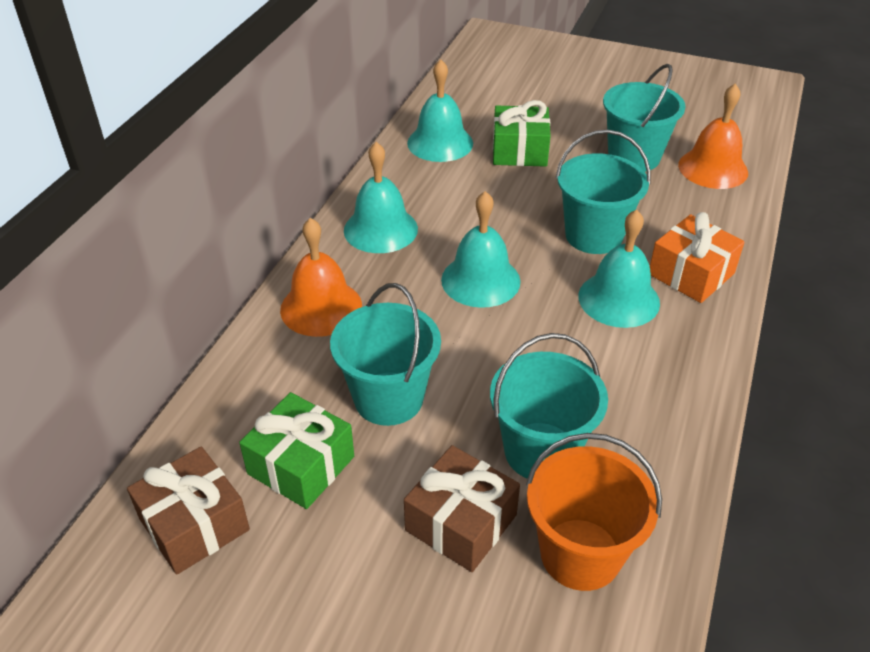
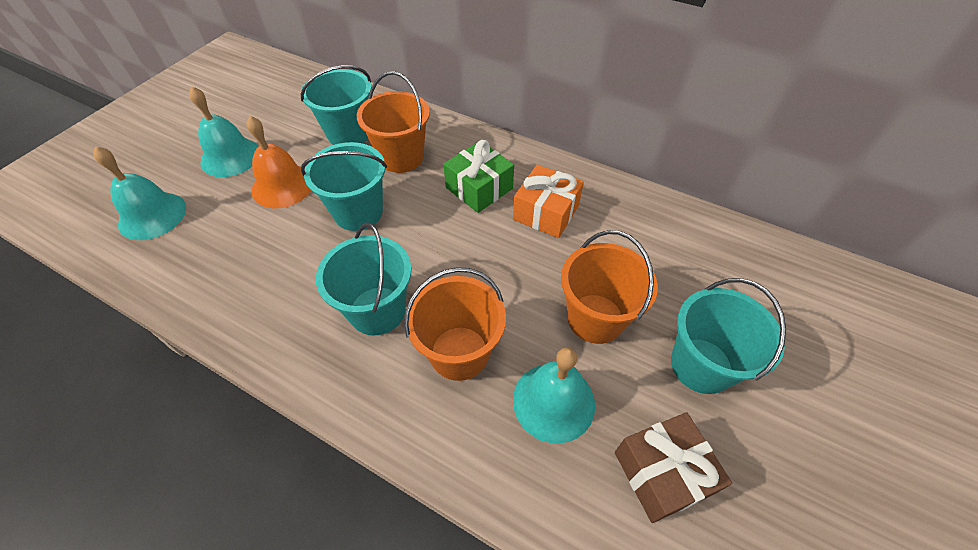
brown gift: [127,447,250,575] [404,445,520,572] = 2 -> [615,412,732,523] = 1
green gift: [239,392,354,509] [493,100,551,167] = 2 -> [443,140,514,213] = 1
orange bell: [280,218,362,337] [678,83,748,189] = 2 -> [246,116,311,208] = 1
orange bucket: [526,433,662,591] = 1 -> [357,71,430,173] [404,267,506,381] [561,230,658,344] = 3
turquoise bell: [344,142,418,253] [407,59,473,162] [441,191,521,308] [578,209,660,328] = 4 -> [93,146,186,240] [189,86,259,177] [513,347,595,443] = 3

